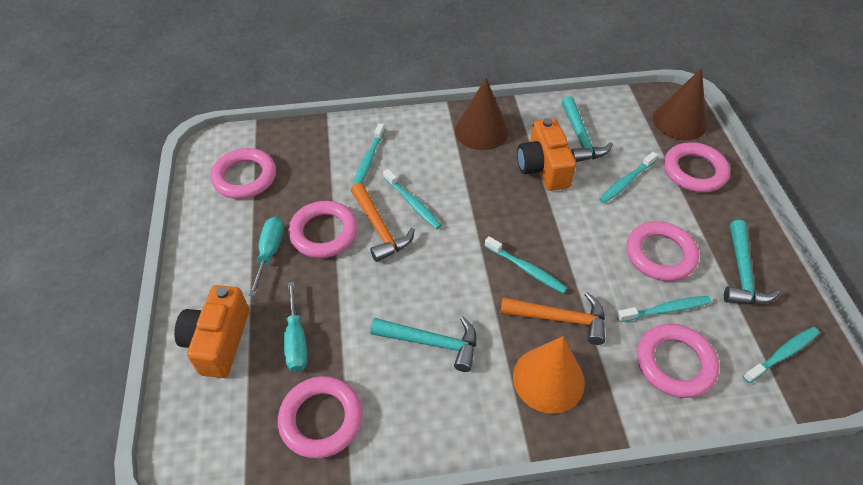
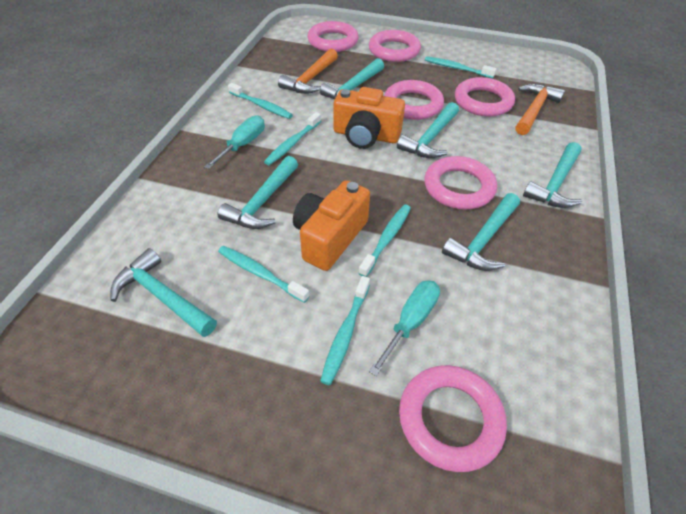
brown cone: [455,78,508,150] [653,68,707,140] = 2 -> none = 0
orange cone: [513,336,585,414] = 1 -> none = 0
turquoise hammer: [370,317,476,372] [561,96,613,162] [724,220,780,304] = 3 -> [110,248,217,337] [218,156,298,229] [320,58,384,99] [397,102,459,158] [442,193,520,271] [523,142,582,208] = 6

